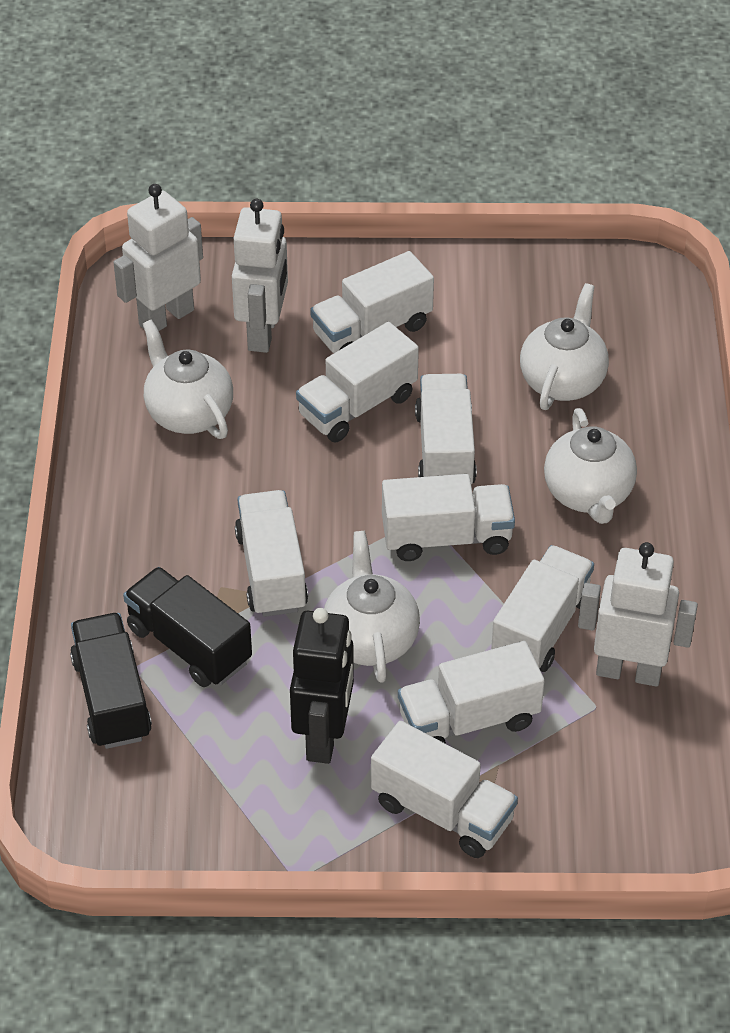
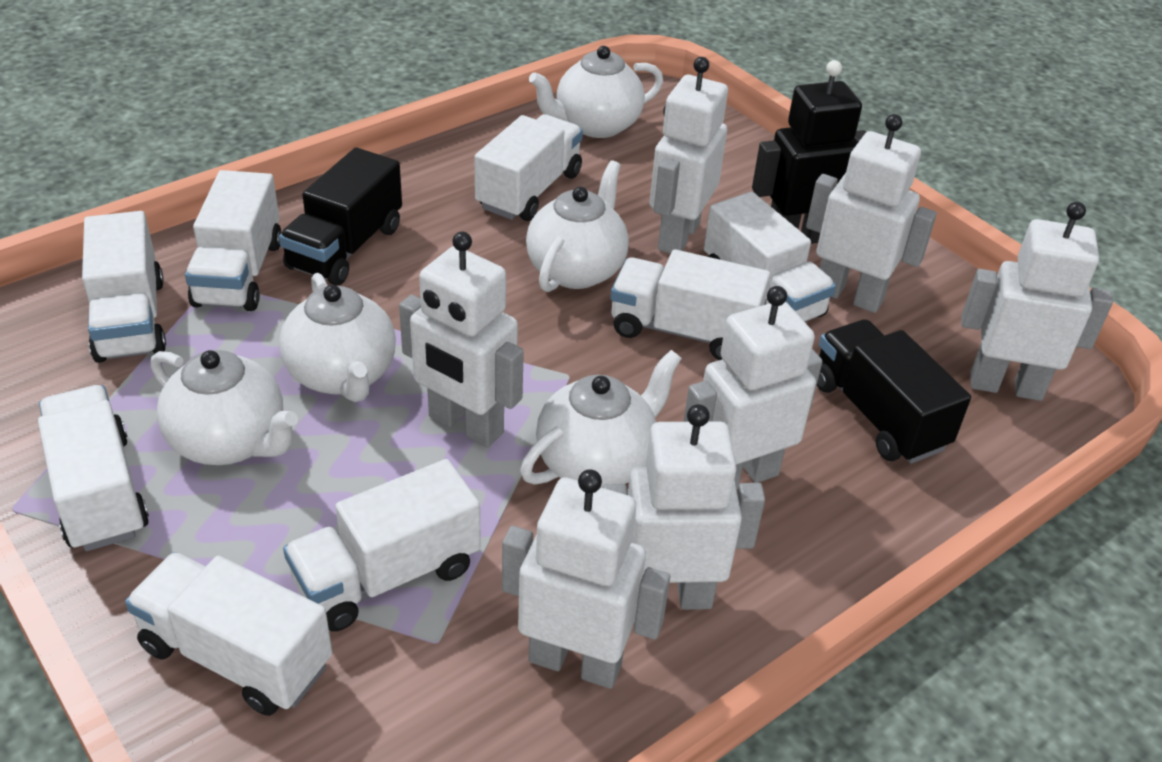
white robot: [113,184,203,331] [232,199,288,353] [578,542,698,687] = 3 -> [399,232,524,448] [502,469,670,689] [603,404,765,610] [649,57,728,254] [683,286,823,490] [806,114,937,313] [961,202,1113,401] = 7
white teapot: [143,320,233,439] [324,531,420,683] [520,283,609,410] [544,408,637,524] = 4 -> [151,350,298,465] [279,273,396,402] [520,350,682,488] [526,160,629,292] [529,46,663,138] = 5

